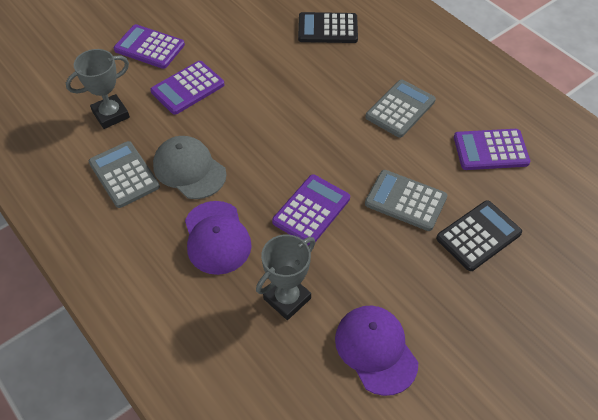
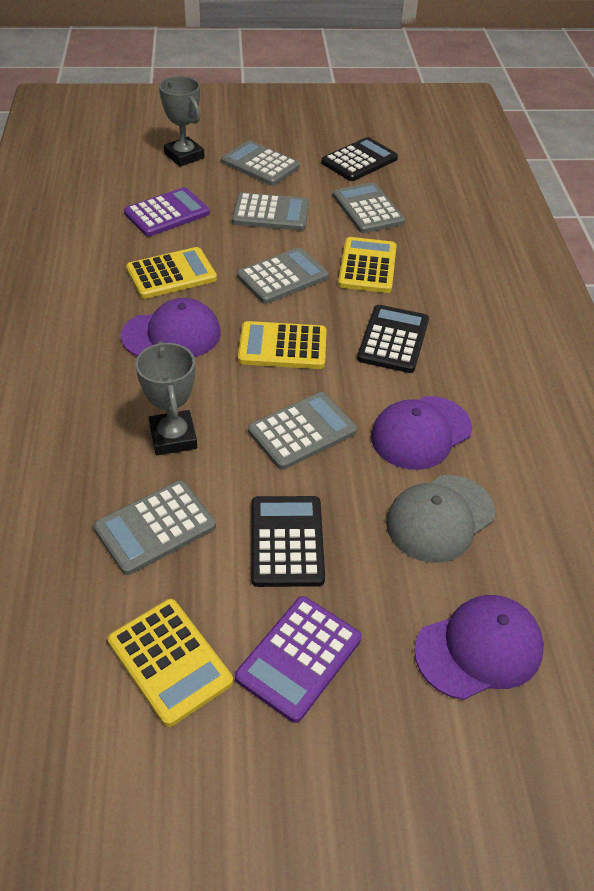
black calculator: [298,12,358,43] [436,200,522,271] = 2 -> [251,496,325,587] [321,137,398,181] [357,305,429,373] = 3
grey calculator: [89,141,160,208] [365,80,436,138] [365,170,447,231] = 3 -> [94,480,216,575] [221,140,300,186] [232,192,309,231] [237,247,329,304] [248,392,357,470] [333,182,405,233] = 6
purple calculator: [114,24,185,69] [150,61,224,115] [272,174,350,246] [454,129,531,170] = 4 -> [124,187,210,237] [235,596,362,723] = 2
purple cap: [185,201,252,275] [335,305,418,396] = 2 -> [121,298,221,357] [371,396,472,470] [414,595,544,700] = 3
yellow calculator: none = 0 -> [108,599,233,727] [126,247,217,299] [238,321,327,369] [338,237,397,293] = 4

